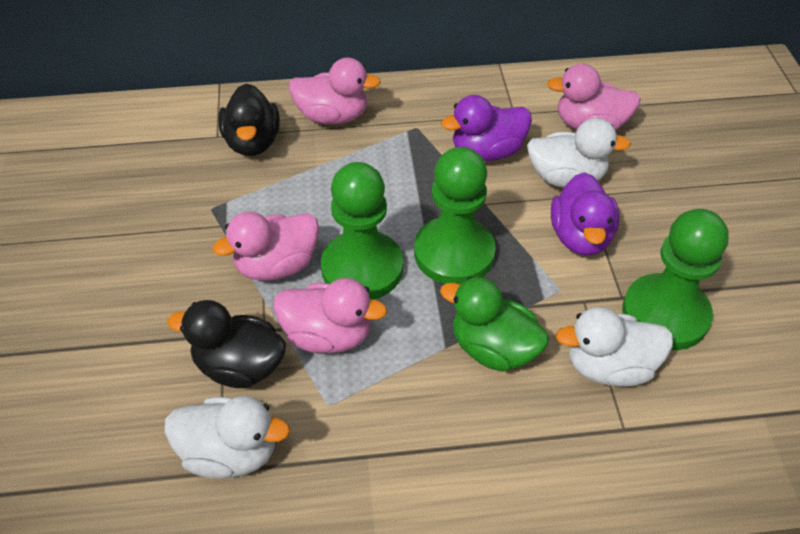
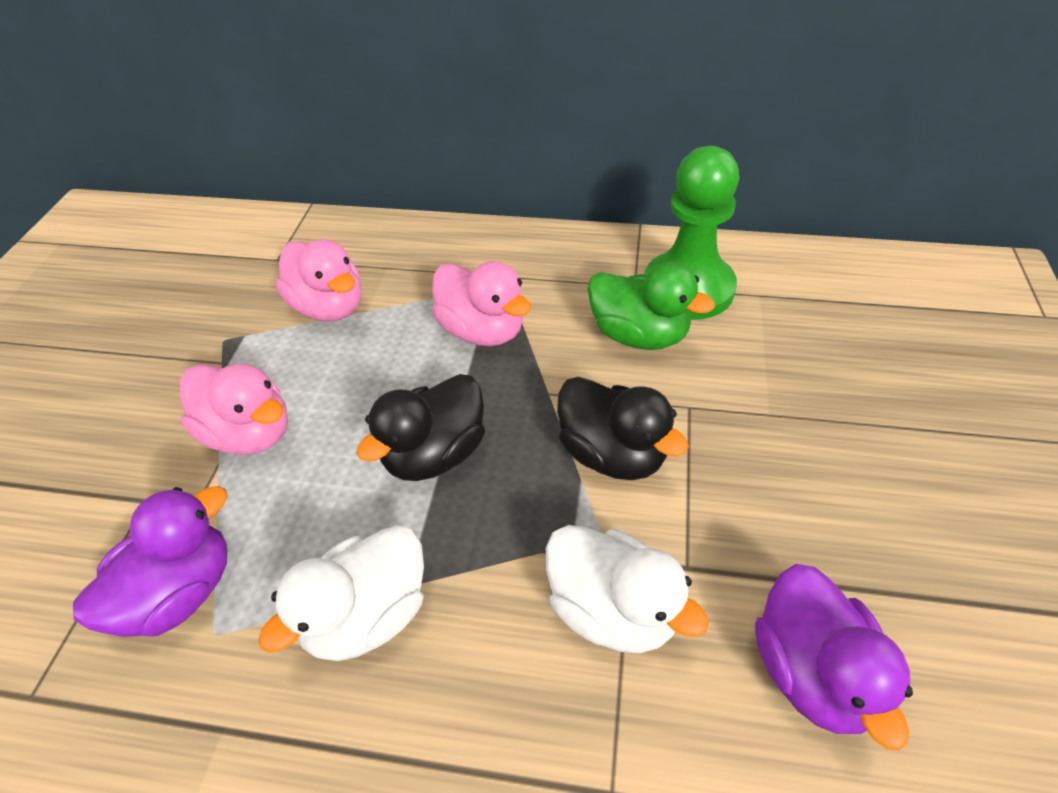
green pawn: [321,162,403,300] [414,147,496,285] [622,209,729,350] = 3 -> [644,146,739,320] = 1
pink duck: [213,212,319,281] [273,278,387,353] [289,58,381,125] [547,64,641,131] = 4 -> [180,364,288,455] [275,239,361,322] [432,261,531,346] = 3
white duck: [165,396,290,479] [527,118,631,188] [556,307,673,387] = 3 -> [258,525,424,661] [546,525,709,653] = 2

